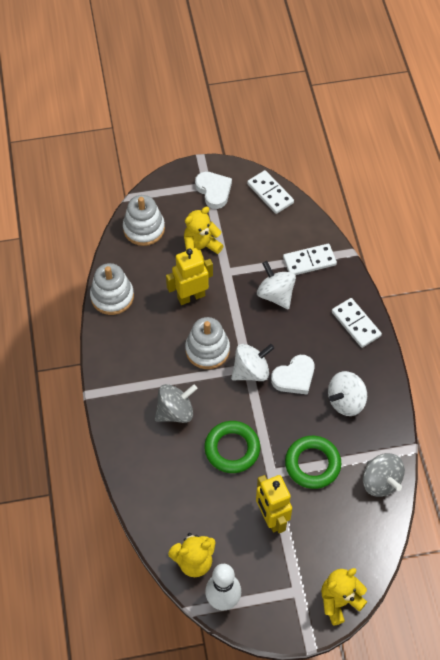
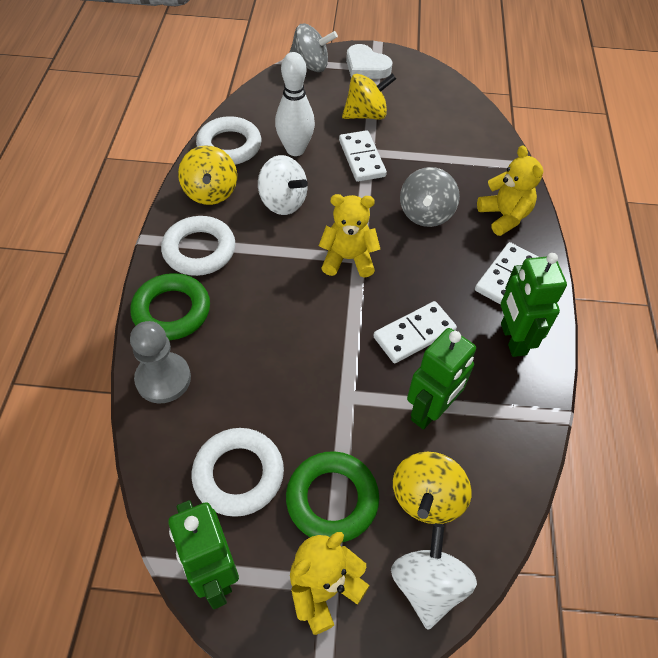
green robot: none = 0 -> [169,500,239,609] [407,328,476,430] [501,253,567,357] = 3
grey pawn: none = 0 -> [130,321,191,403] = 1
white heart: [195,172,232,209] [271,355,315,395] = 2 -> [346,44,392,79] = 1
white ring: none = 0 -> [161,216,235,276] [192,428,284,517] [196,116,261,165] = 3
white spinning top: [231,344,274,381] [257,261,296,309] [328,371,367,416] = 3 -> [258,155,308,215] [391,523,477,630] = 2
white stacking toy: [90,263,134,315] [123,195,165,246] [185,317,230,369] = 3 -> none = 0
yellow robot: [166,248,213,305] [256,475,292,533] = 2 -> none = 0
yellow spinning top: none = 0 -> [178,145,237,205] [342,73,396,119] [393,452,472,524] = 3

